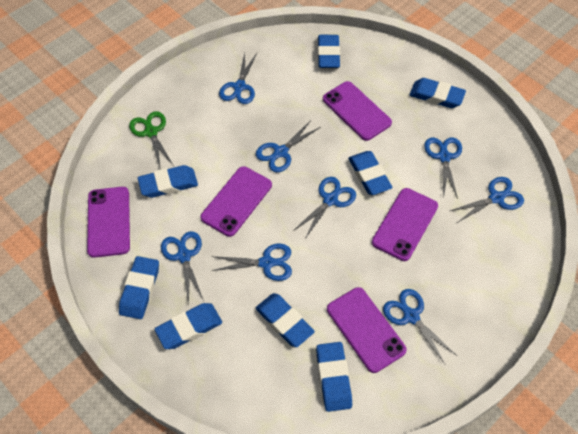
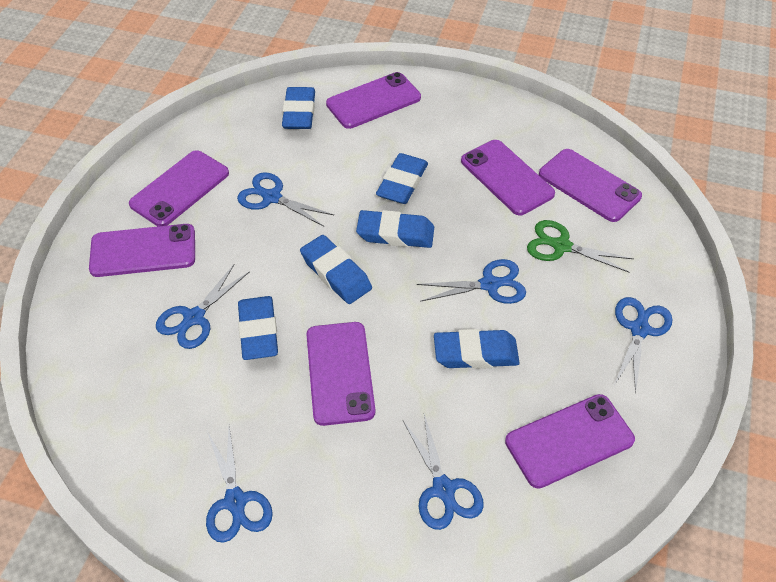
blue eraser: [119,256,159,319] [138,165,198,198] [155,303,222,349] [256,293,315,347] [316,342,352,412] [318,35,340,68] [348,151,393,195] [409,78,466,108] = 8 -> [238,296,278,360] [282,87,315,129] [300,235,372,304] [356,210,434,248] [376,153,428,204] [434,329,520,369] = 6
blue scissors: [161,231,204,305] [211,244,292,281] [219,53,257,104] [256,120,321,172] [293,177,356,238] [383,289,457,364] [424,137,462,199] [450,177,524,223] = 8 -> [156,265,250,349] [206,427,273,543] [237,172,334,227] [403,414,484,530] [417,259,526,304] [615,297,672,394] = 6
purple phone: [87,187,130,258] [200,166,272,237] [323,81,392,141] [327,287,407,373] [372,188,438,261] = 5 -> [89,224,195,277] [129,150,229,226] [306,322,375,426] [326,72,421,129] [461,140,555,215] [505,394,635,489] [539,149,642,222] = 7

